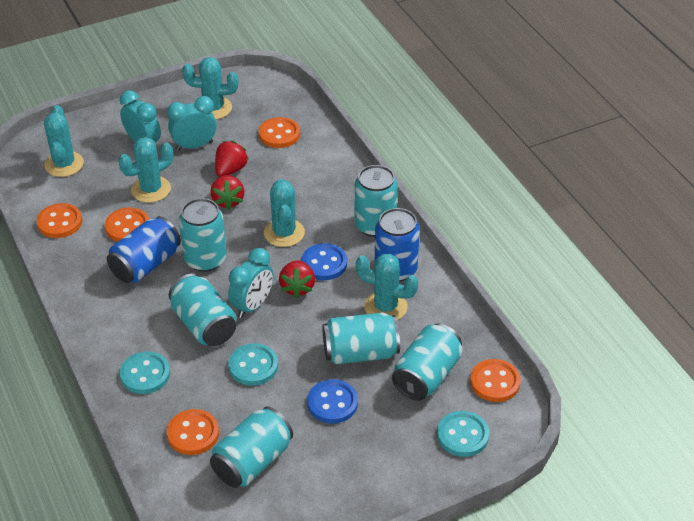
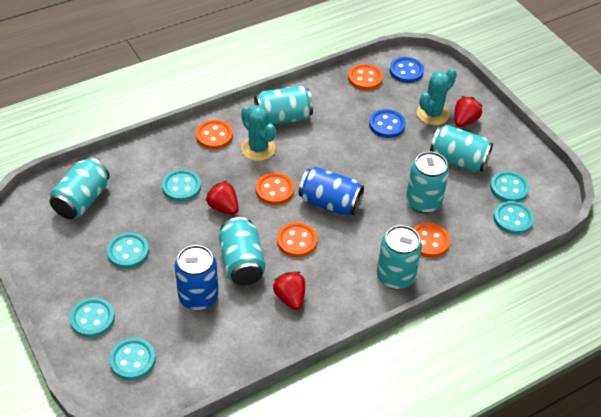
turquoise button: [120,351,170,394] [229,343,278,386] [437,411,489,457] = 3 -> [70,298,115,338] [107,233,149,269] [109,338,156,380] [162,169,201,202] [490,171,530,202] [493,201,534,235] = 6
turquoise cactus: [44,105,84,177] [119,137,173,203] [182,57,239,120] [264,179,305,247] [356,254,418,320] = 5 -> [241,105,276,161] [417,68,457,125] = 2
turquoise clock: [120,90,161,142] [167,96,217,151] [228,248,273,318] = 3 -> none = 0

